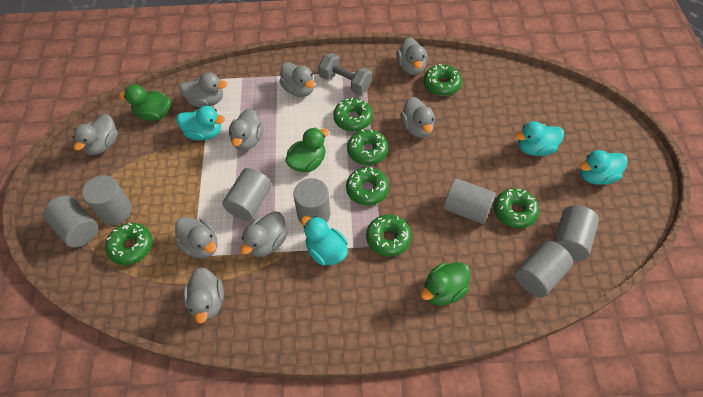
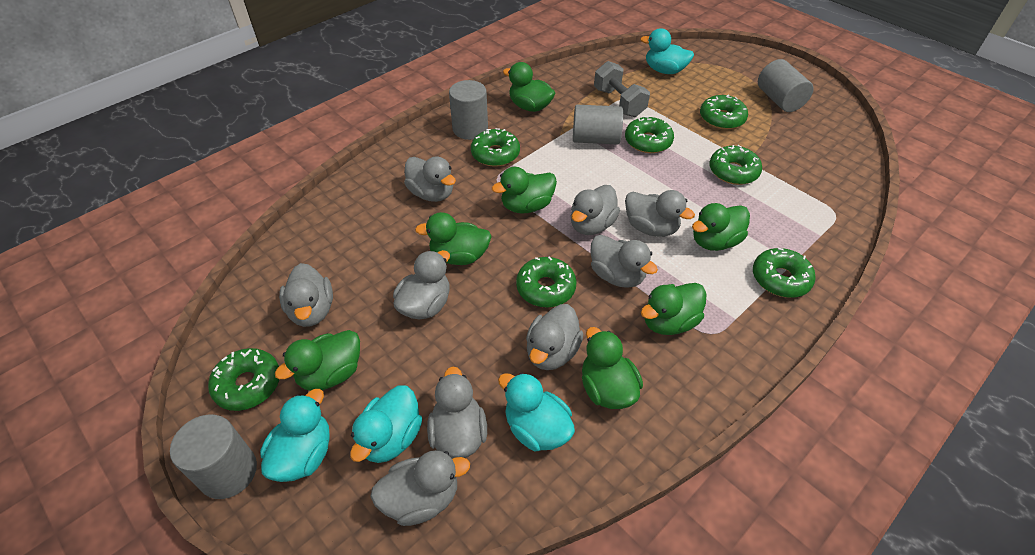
green duck: [119,84,171,121] [285,128,329,172] [421,262,470,305] = 3 -> [275,330,360,391] [415,212,492,265] [492,167,557,213] [503,62,555,112] [582,327,643,409] [641,283,707,335] [692,203,750,251] = 7
grey cylinder: [43,195,98,248] [82,175,132,225] [223,168,272,221] [293,178,330,223] [443,178,496,224] [515,241,573,298] [554,205,599,261] = 7 -> [170,415,257,499] [449,80,488,140] [573,105,623,145] [758,59,814,112] = 4

